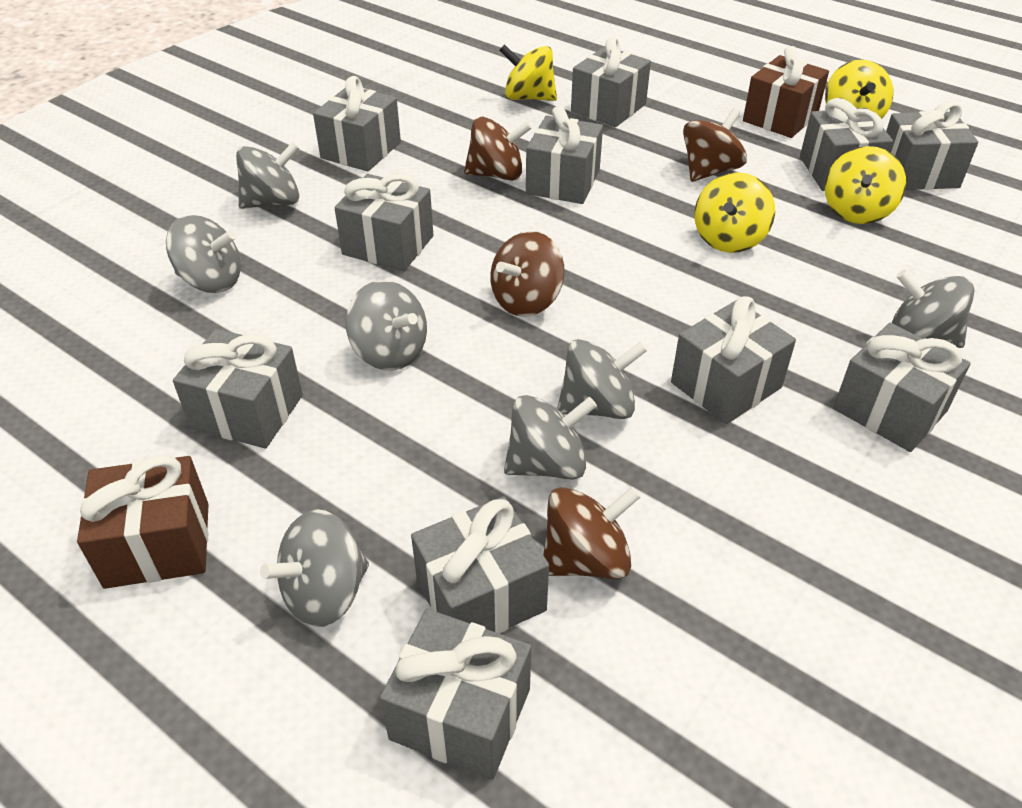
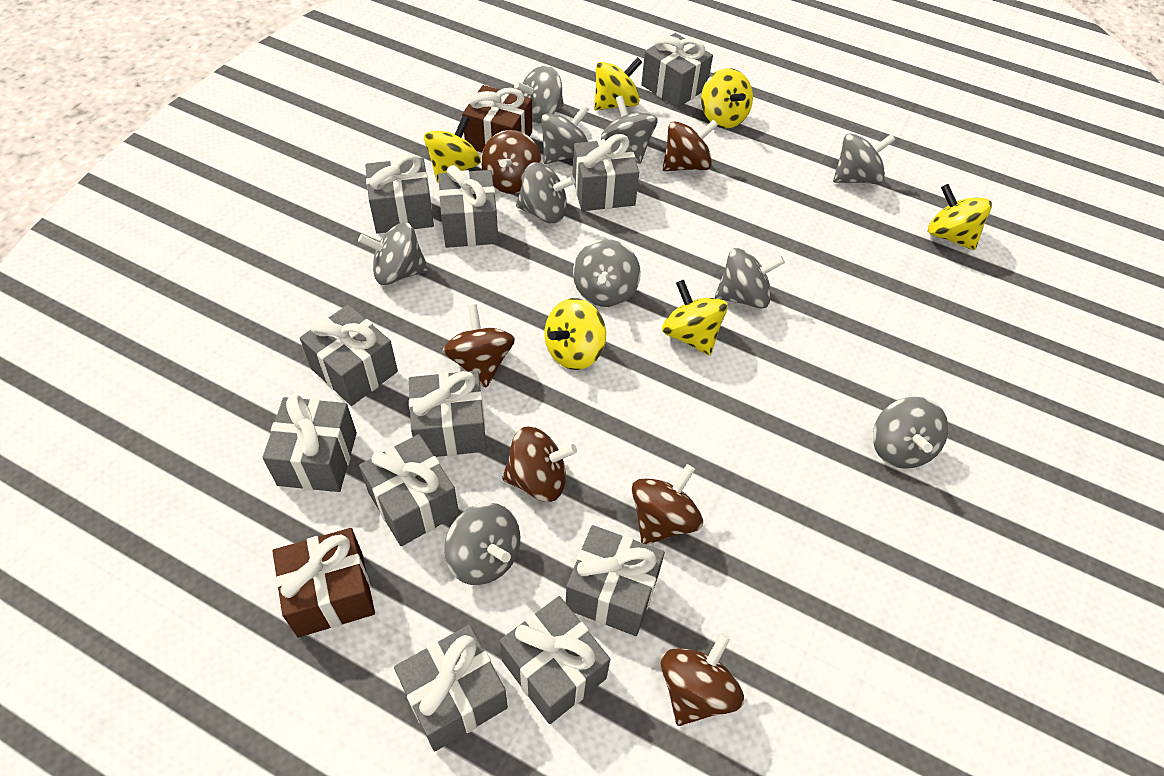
brown spinning top: [464,117,532,181] [490,231,565,317] [543,487,641,579] [683,108,747,182] = 4 -> [443,304,515,388] [481,130,542,194] [502,426,577,502] [632,464,703,545] [661,633,744,726] [663,119,718,171] = 6
grey spinning top: [166,215,241,293] [236,142,299,209] [260,509,369,627] [346,280,427,371] [504,395,597,480] [557,339,647,419] [892,270,975,348] = 7 -> [358,222,429,285] [444,503,520,585] [514,66,564,124] [516,162,575,223] [541,105,589,164] [573,239,641,307] [601,96,658,164] [715,248,785,309] [833,134,895,184] [873,397,948,469] = 10
yellow spinning top: [499,44,557,101] [694,172,775,253] [825,60,893,119] [825,146,906,224] = 4 -> [424,116,481,183] [545,298,606,370] [594,57,642,111] [662,280,728,356] [701,68,753,128] [928,184,992,250] = 6

